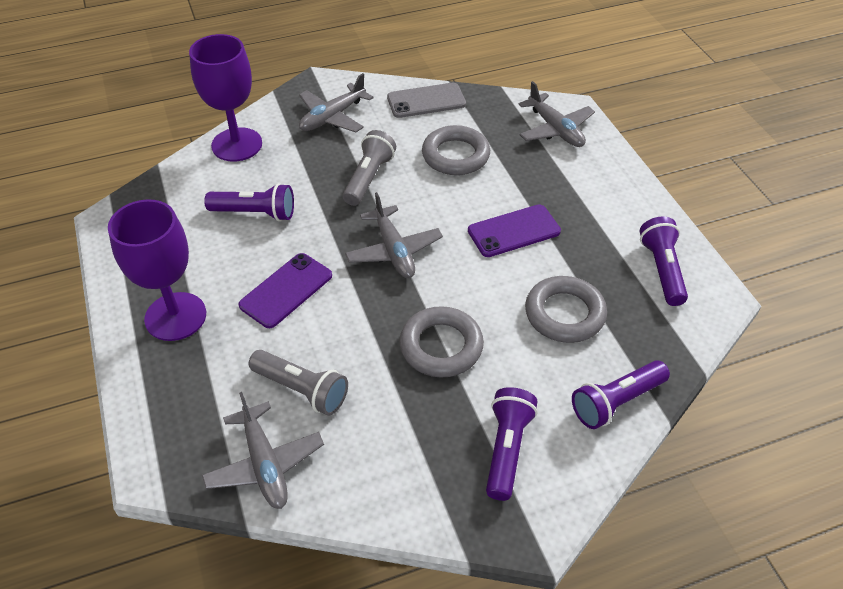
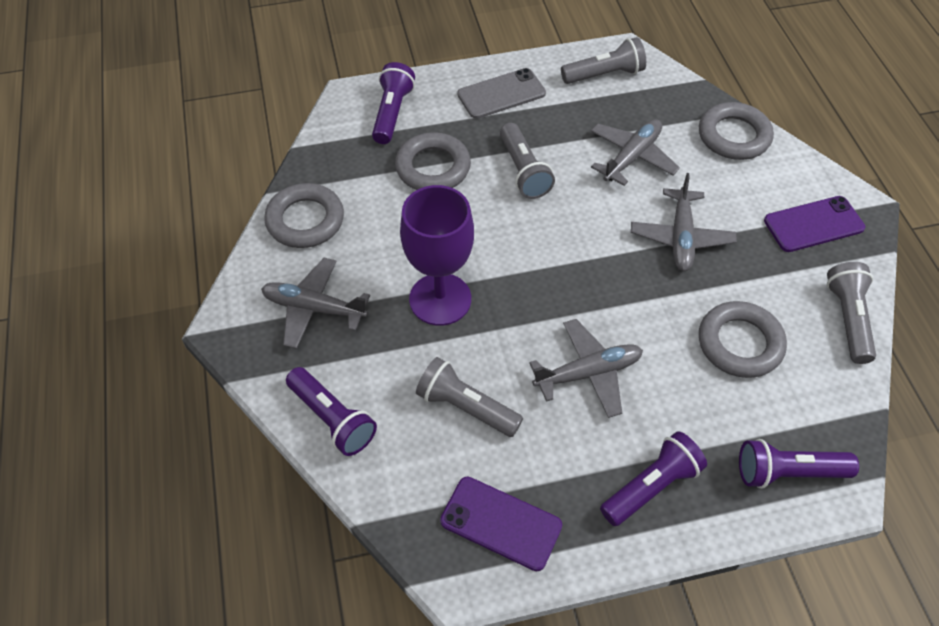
grey flashlight: [249,350,348,416] [343,130,396,206] = 2 -> [416,357,523,437] [500,123,555,199] [561,37,646,84] [827,262,876,364] = 4
grey ring: [399,306,484,378] [422,125,490,175] [525,276,607,343] = 3 -> [264,183,344,248] [395,132,471,190] [699,102,774,160] [699,301,787,378] = 4
purple goblet: [108,199,206,341] [189,34,262,161] = 2 -> [400,185,474,326] = 1

